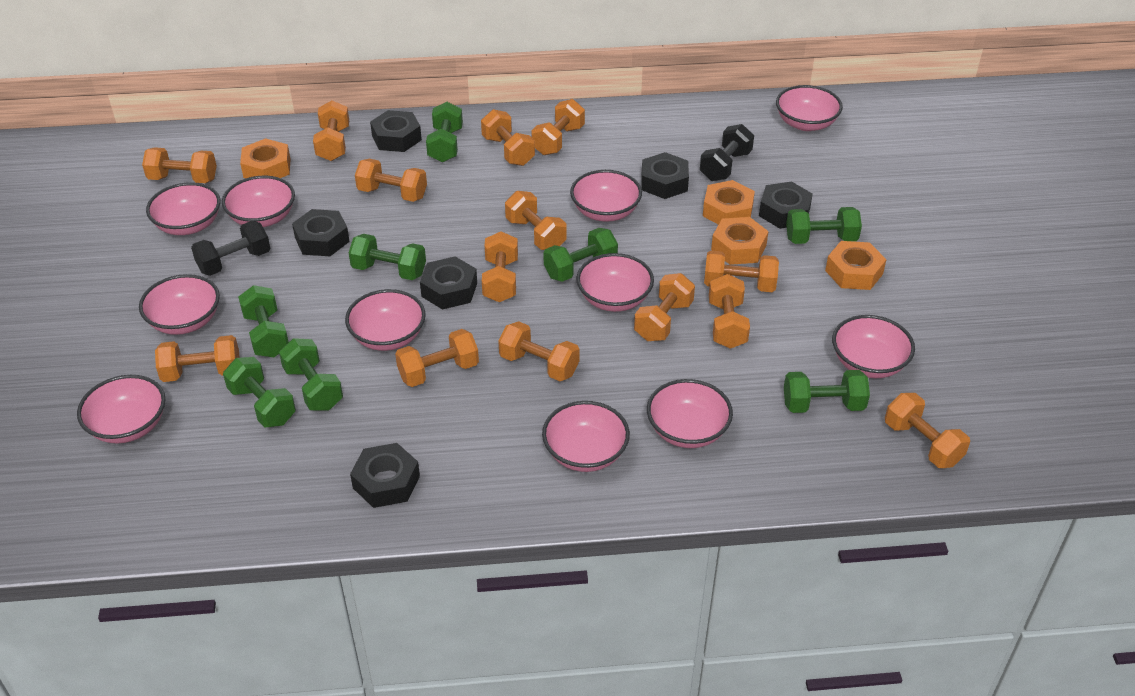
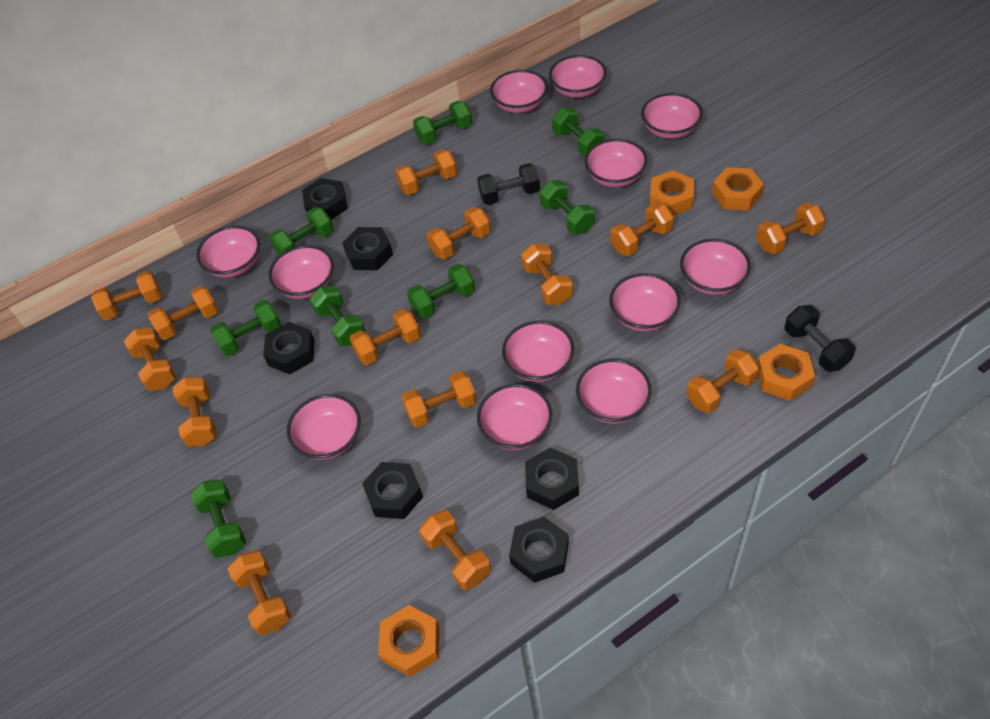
pink bowl: [77,375,165,444] [139,274,220,335] [146,182,220,235] [222,175,295,227] [345,289,426,351] [542,401,630,472] [570,170,642,222] [576,253,654,312] [647,379,733,448] [776,85,843,131] [832,315,915,378] = 11 -> [196,226,260,278] [269,245,334,299] [287,394,361,460] [477,384,552,450] [490,70,548,113] [502,321,574,382] [549,55,606,98] [576,359,652,424] [584,139,647,187] [609,273,681,332] [641,93,702,139] [680,239,751,295] = 12

